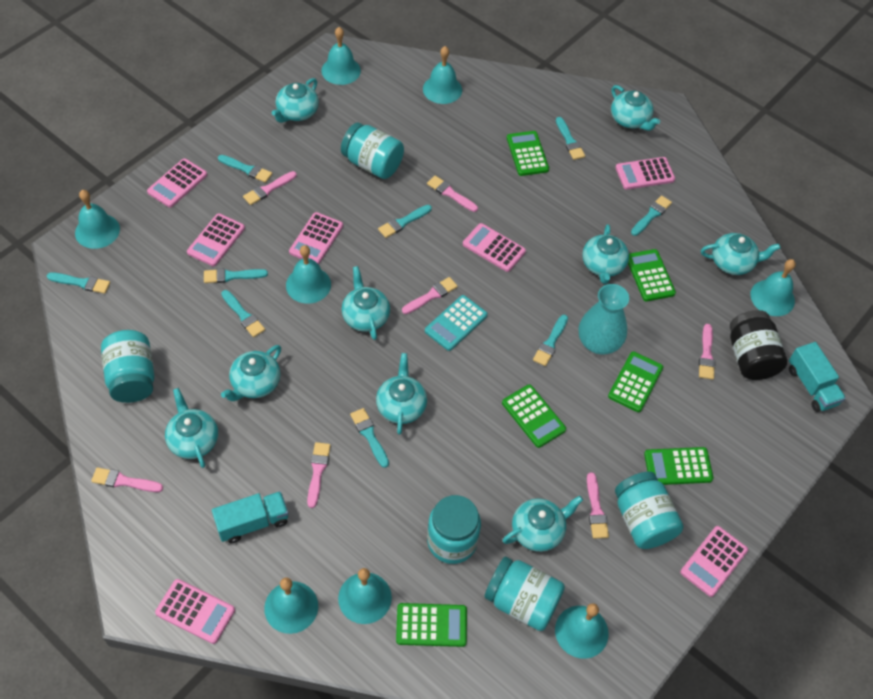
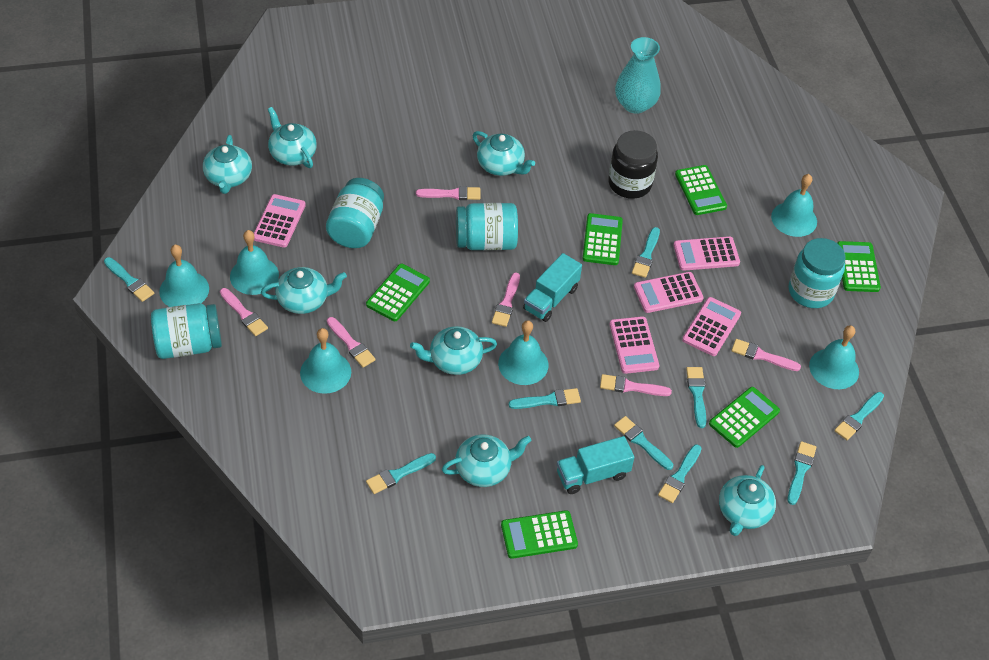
pink brush: [91,467,163,492] [243,171,297,205] [307,442,331,508] [402,277,458,314] [427,176,478,212] [587,472,609,539] [699,324,715,380] = 7 -> [220,288,268,336] [327,317,376,368] [416,186,481,200] [492,272,520,327] [600,374,672,396] [731,339,801,371] = 6
pink calculator: [147,158,207,208] [155,579,235,644] [187,213,245,266] [289,212,343,264] [463,223,526,272] [615,157,675,190] [680,526,748,597] = 7 -> [254,194,306,248] [609,316,659,374] [634,272,704,313] [673,236,740,271] [682,297,741,356] = 5
turquoise bell: [75,190,120,249] [264,578,318,634] [286,245,331,304] [321,27,361,85] [338,568,392,624] [423,46,462,104] [555,603,609,659] [750,259,796,316] = 8 -> [159,245,209,307] [230,230,279,295] [300,328,351,394] [498,320,548,385] [771,174,817,237] [809,325,859,389] = 6
turquoise calculator: [425,295,488,351] = 1 -> none = 0
turquoise jar: [101,330,155,403] [341,123,404,179] [427,495,481,564] [484,557,565,631] [615,472,683,549] = 5 -> [151,303,222,359] [326,178,384,248] [456,203,518,250] [788,238,846,308] = 4
turquoise teapot: [165,388,218,468] [221,345,281,401] [272,78,319,123] [342,266,390,340] [376,353,427,435] [503,496,583,552] [582,224,629,284] [611,85,660,131] [701,233,781,275] = 9 -> [203,135,252,194] [261,267,347,314] [268,107,317,168] [410,326,497,375] [442,434,532,487] [473,131,535,176] [719,465,776,536] = 7

